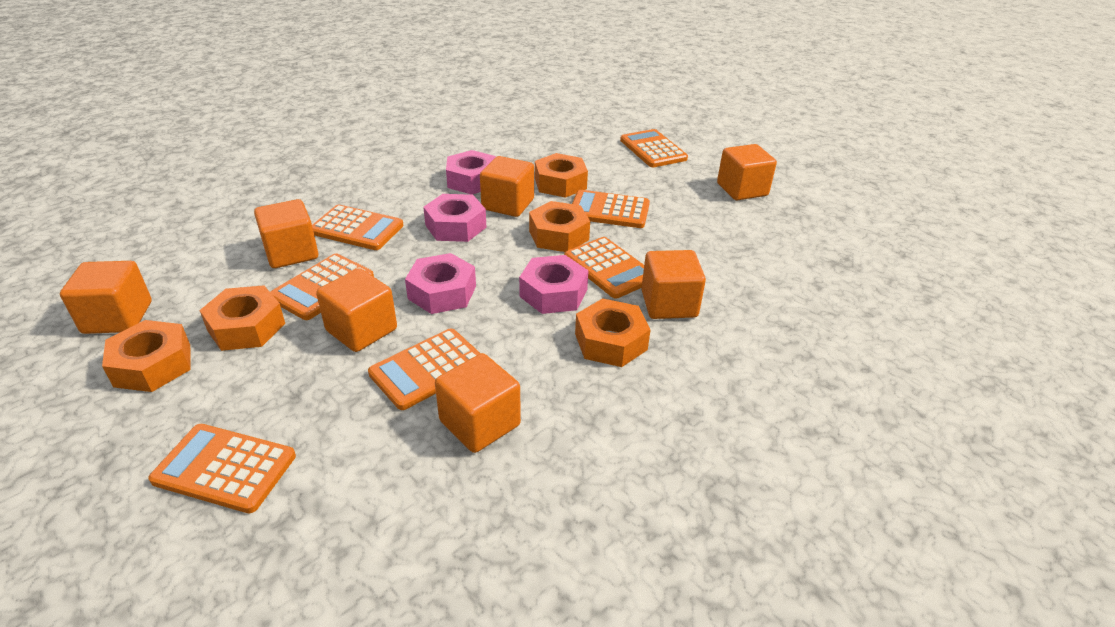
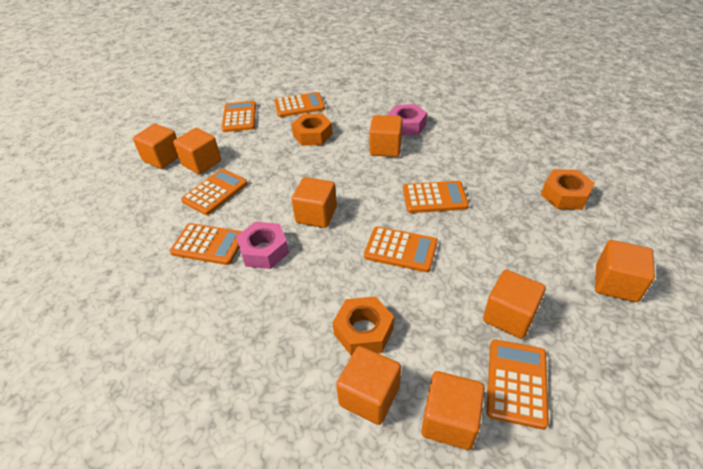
orange cube: [60,261,152,334] [254,199,319,268] [316,268,397,352] [435,353,521,453] [480,156,534,217] [641,250,706,319] [717,144,777,200] = 7 -> [133,124,178,169] [173,128,221,174] [291,177,337,228] [336,346,401,425] [369,115,403,157] [421,371,485,450] [483,270,546,339] [595,240,655,302] = 8
orange nut: [102,320,191,392] [199,285,285,351] [529,201,590,252] [535,153,588,198] [575,298,651,367] = 5 -> [291,113,333,146] [333,296,394,356] [541,169,595,210] = 3
pink nut: [405,253,476,314] [423,194,486,242] [446,150,496,195] [519,255,589,314] = 4 -> [236,222,289,269] [387,104,427,136] = 2

